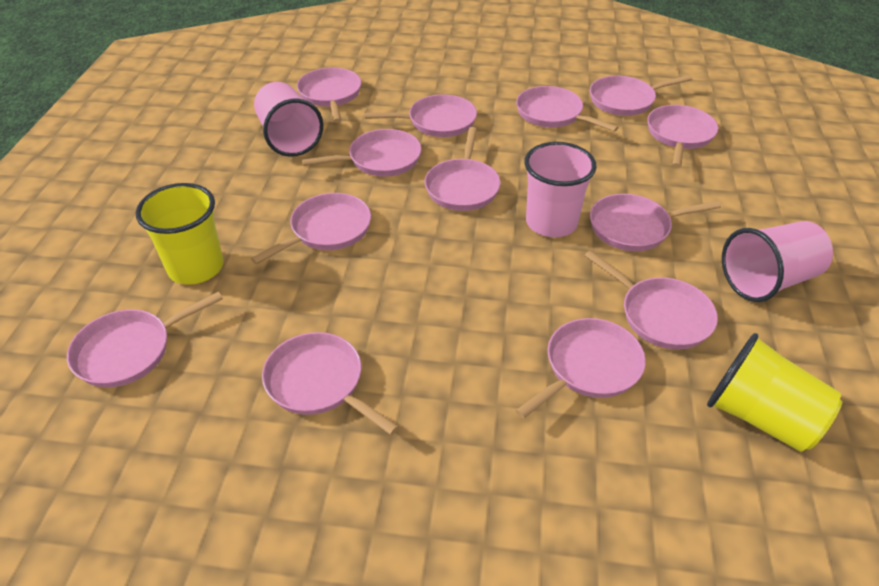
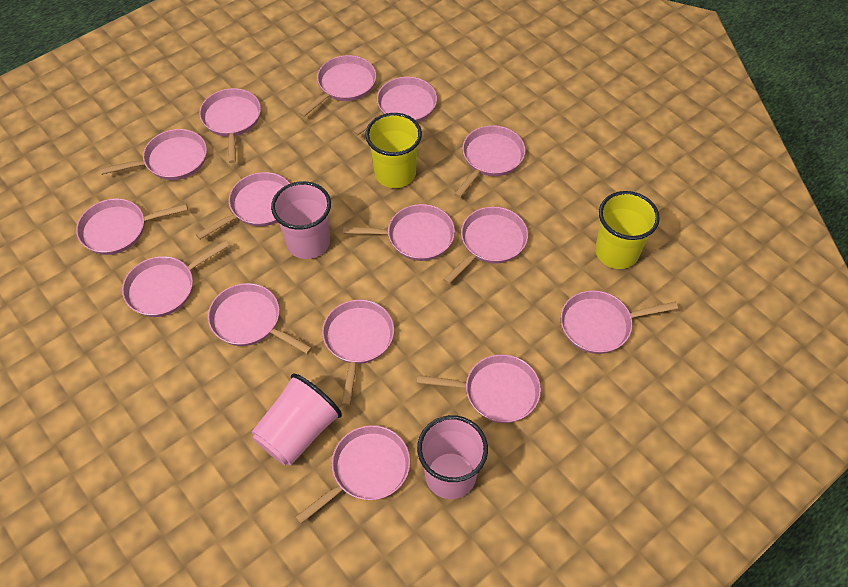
pink pan: [67,292,223,387] [251,193,371,264] [262,332,399,435] [297,67,361,123] [302,129,422,177] [364,94,477,137] [425,127,500,211] [515,318,646,419] [516,86,619,132] [584,250,718,349] [590,75,692,116] [590,194,721,251] [647,105,718,168] = 13 -> [76,199,188,255] [100,129,207,180] [122,241,229,317] [196,172,290,239] [199,88,261,163] [208,283,312,354] [295,425,410,524] [299,55,376,117] [322,300,394,406] [343,204,455,261] [353,77,437,136] [417,354,541,423] [443,207,528,284] [454,125,526,198] [561,290,678,354] = 15

